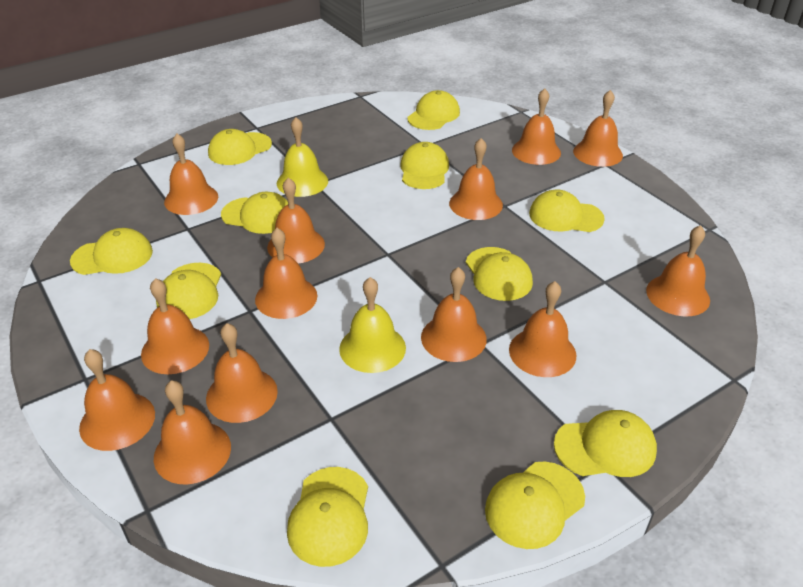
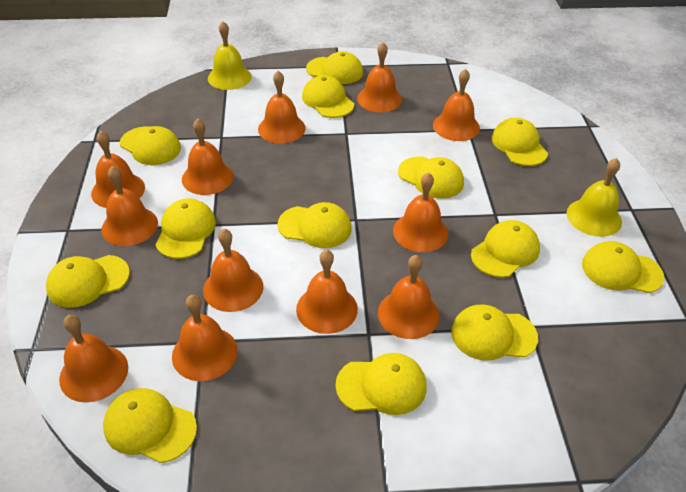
orange bell: [79,349,155,451] [141,278,209,374] [154,380,231,484] [164,134,218,215] [206,323,278,423] [255,228,317,319] [267,178,325,264] [421,267,487,362] [449,138,503,220] [509,281,576,377] [512,88,561,165] [573,90,623,167] [646,225,710,316] = 13 -> [59,315,128,403] [91,131,145,208] [101,166,158,246] [172,295,238,381] [182,118,234,195] [203,229,263,312] [258,71,306,143] [296,249,358,334] [357,42,402,112] [378,255,440,339] [393,172,448,252] [433,69,480,141] = 12
yellow cap: [70,228,153,275] [156,263,221,319] [208,129,272,165] [221,192,288,234] [287,467,368,567] [400,142,449,189] [407,90,460,130] [466,247,533,301] [485,461,585,549] [529,189,605,232] [554,410,657,477] = 11 -> [46,255,130,308] [103,388,197,463] [120,126,181,165] [155,198,216,259] [278,202,352,248] [302,75,354,118] [306,51,363,84] [335,353,427,415] [398,156,464,199] [451,304,538,361] [471,220,540,278] [492,118,548,166] [582,241,664,293] = 13

